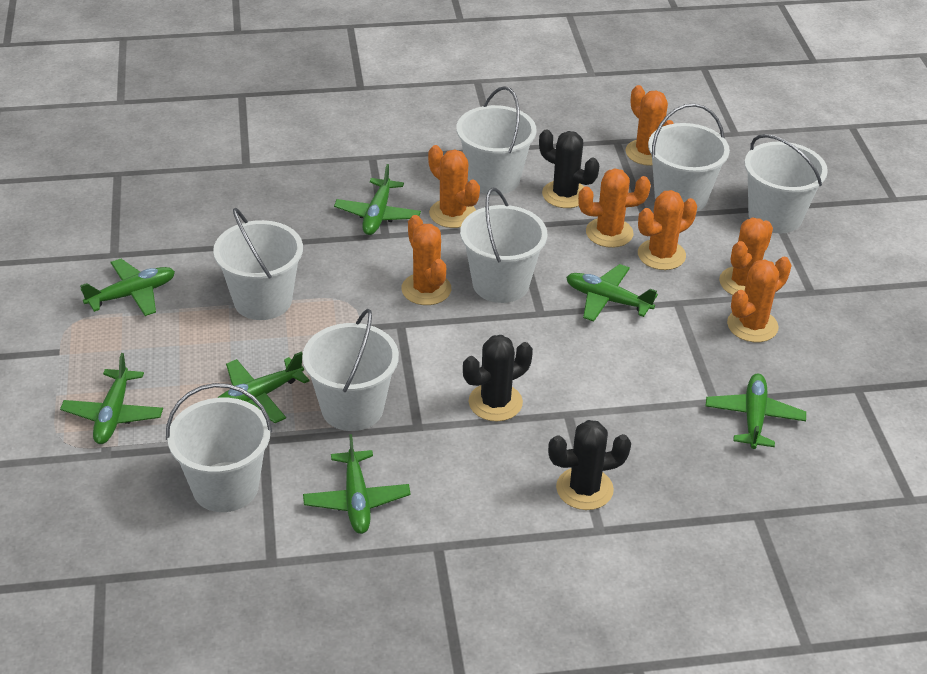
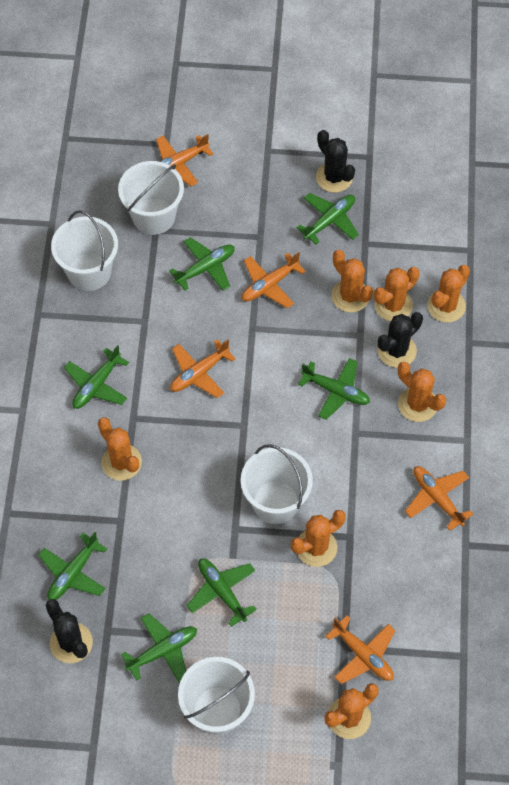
orange plane: none = 0 -> [156,134,213,187] [170,339,236,398] [242,252,306,309] [325,615,395,684] [405,466,473,531] = 5
white bucket: [166,383,272,512] [213,208,303,320] [302,309,399,431] [456,86,537,195] [460,188,547,303] [648,103,730,211] [744,134,828,233] = 7 -> [51,210,118,291] [118,161,184,235] [178,657,255,735] [241,444,313,524] = 4

